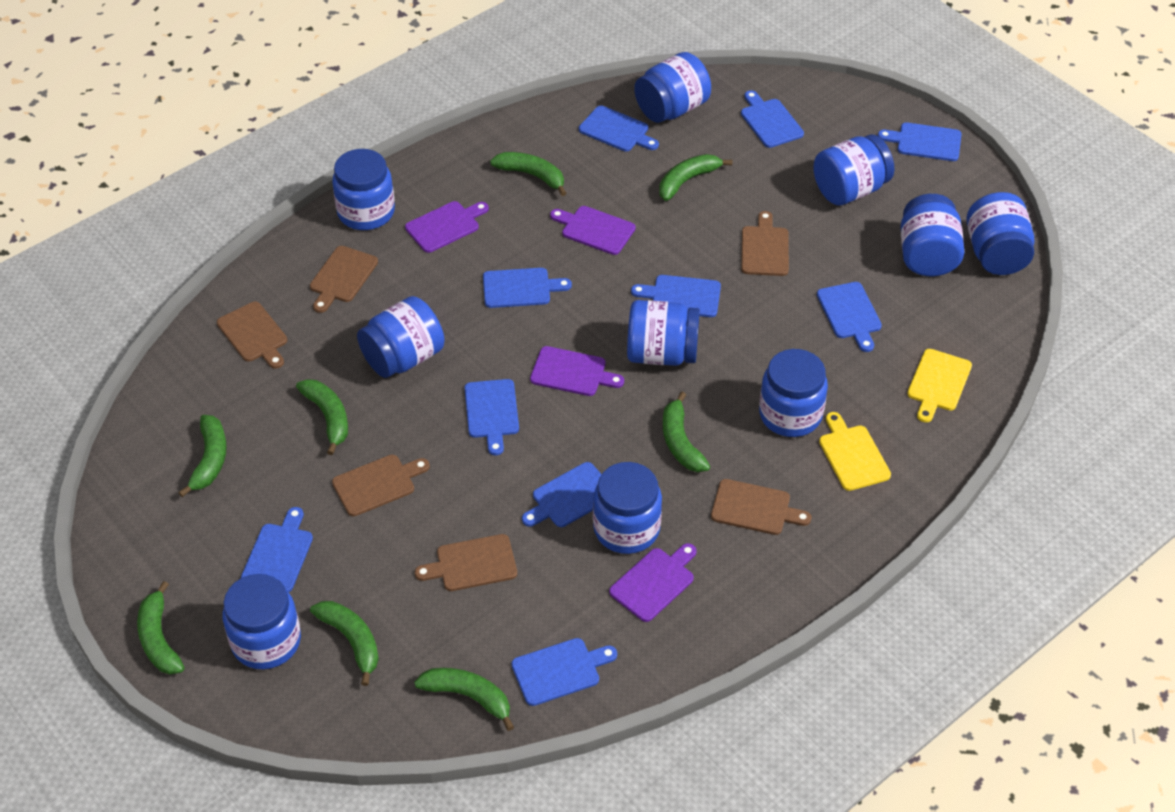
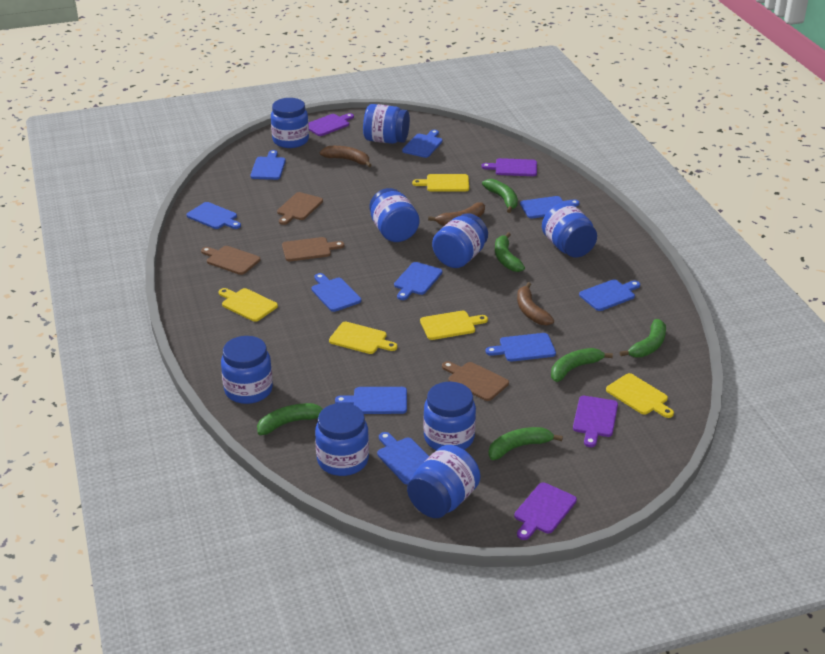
blue jar: [222,574,301,669] [332,149,395,230] [357,296,445,378] [593,462,662,554] [627,300,700,366] [634,52,711,123] [759,349,828,437] [813,134,894,205] [900,194,965,276] [966,192,1034,275] = 10 -> [221,336,273,404] [271,98,309,148] [315,403,369,476] [363,104,410,144] [369,188,419,242] [407,445,480,518] [423,382,476,450] [432,213,488,268] [542,203,597,258] = 9
brown banana: none = 0 -> [320,146,372,167] [428,202,485,226] [517,282,554,325] = 3
brown cutting board: [217,302,287,369] [310,246,378,313] [332,455,430,516] [415,534,517,591] [711,479,811,535] [741,211,789,276] = 6 -> [201,246,260,275] [277,192,323,225] [282,237,344,261] [442,361,509,401] = 4
green banana: [137,581,184,675] [178,415,227,497] [296,379,348,455] [310,601,379,686] [414,668,514,731] [490,152,566,196] [659,154,732,201] [663,392,710,472] = 8 -> [257,403,323,435] [482,179,518,213] [488,427,563,460] [495,232,525,272] [551,348,613,382] [620,319,666,358] = 6
yellow cutting board: [819,412,891,491] [907,349,972,422] = 2 -> [219,288,278,322] [329,322,397,354] [412,174,469,191] [420,311,488,340] [606,373,674,418] = 5

